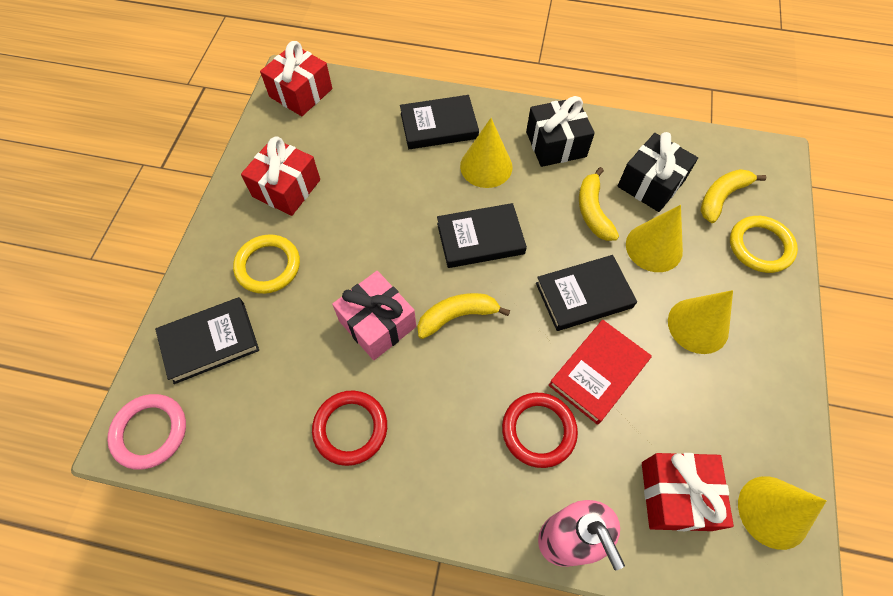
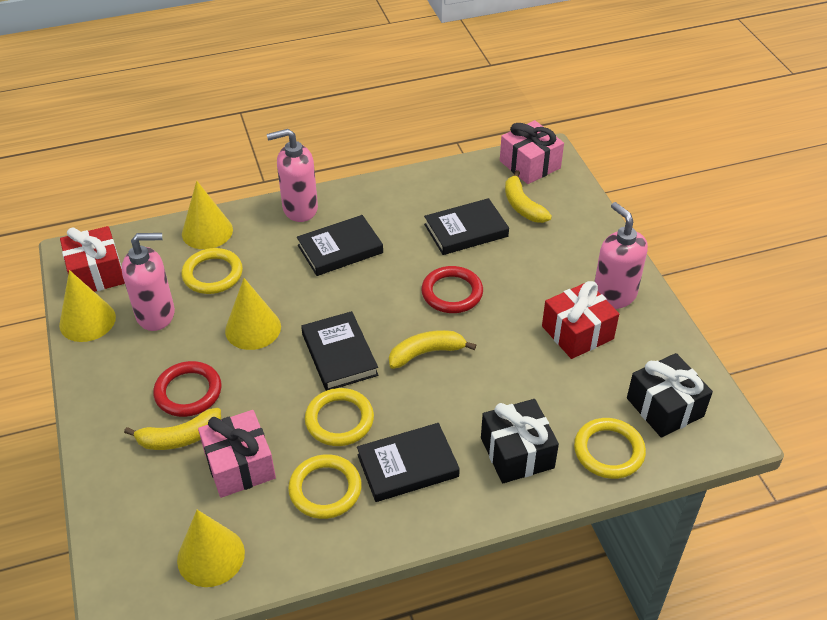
pink gift: [332,271,416,360] = 1 -> [198,410,276,498] [500,120,564,184] = 2
pink ring: [107,394,186,470] = 1 -> none = 0
pink soap dispenser: [538,500,625,571] = 1 -> [122,233,175,331] [267,129,318,222] [594,202,648,309] = 3
red book: [549,320,652,425] = 1 -> none = 0
red gift: [241,136,320,216] [260,41,332,116] [642,453,734,531] = 3 -> [60,226,125,292] [542,281,619,359] = 2
yellow ring: [233,234,300,294] [730,216,798,273] = 2 -> [181,248,243,294] [288,454,362,519] [305,388,374,446] [574,418,646,479] = 4

